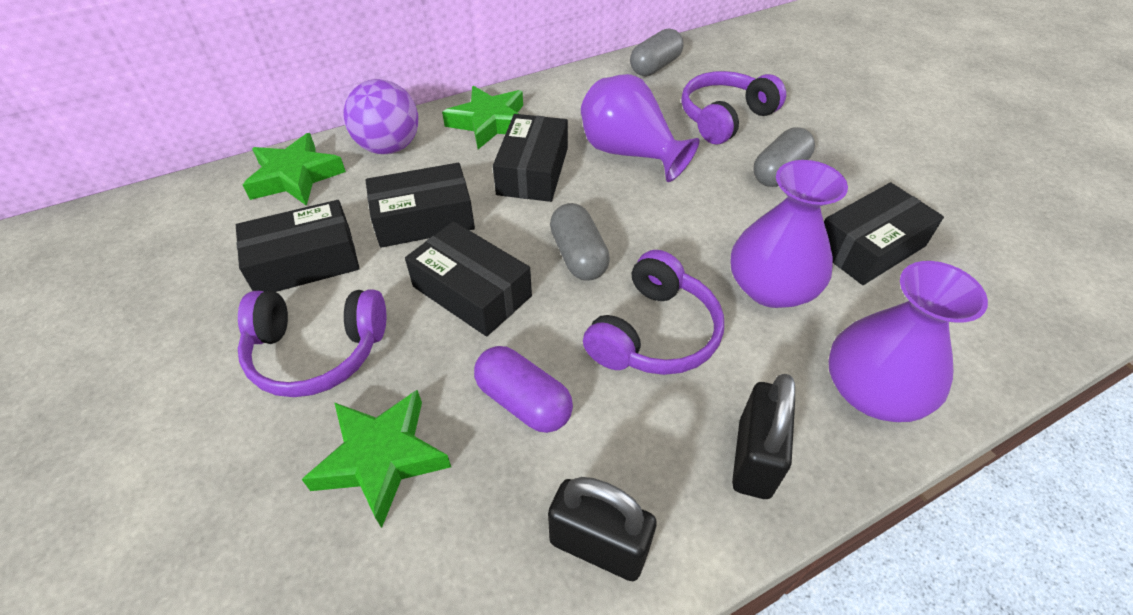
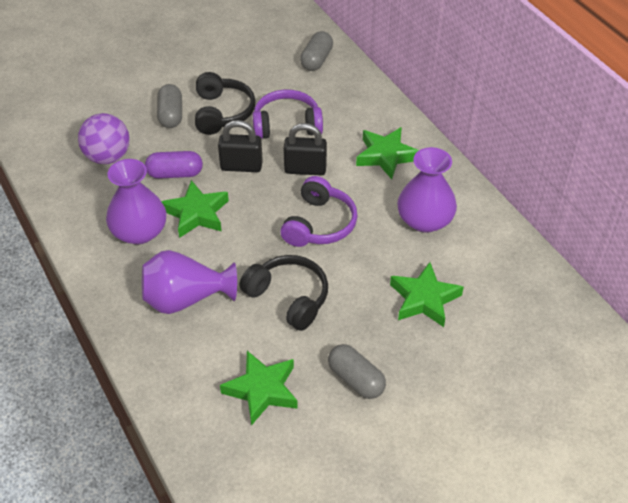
black box: [236,200,360,292] [365,163,475,248] [405,221,532,337] [493,114,568,202] [824,182,944,285] = 5 -> none = 0
black headphones: none = 0 -> [195,72,256,135] [239,255,328,331] = 2
green star: [243,133,346,206] [301,390,451,528] [442,86,523,149] = 3 -> [161,180,229,238] [220,351,298,426] [356,127,419,179] [390,262,464,327] = 4
purple headphones: [238,289,386,397] [583,250,724,375] [681,71,786,144] = 3 -> [252,89,323,139] [280,176,358,247] = 2

